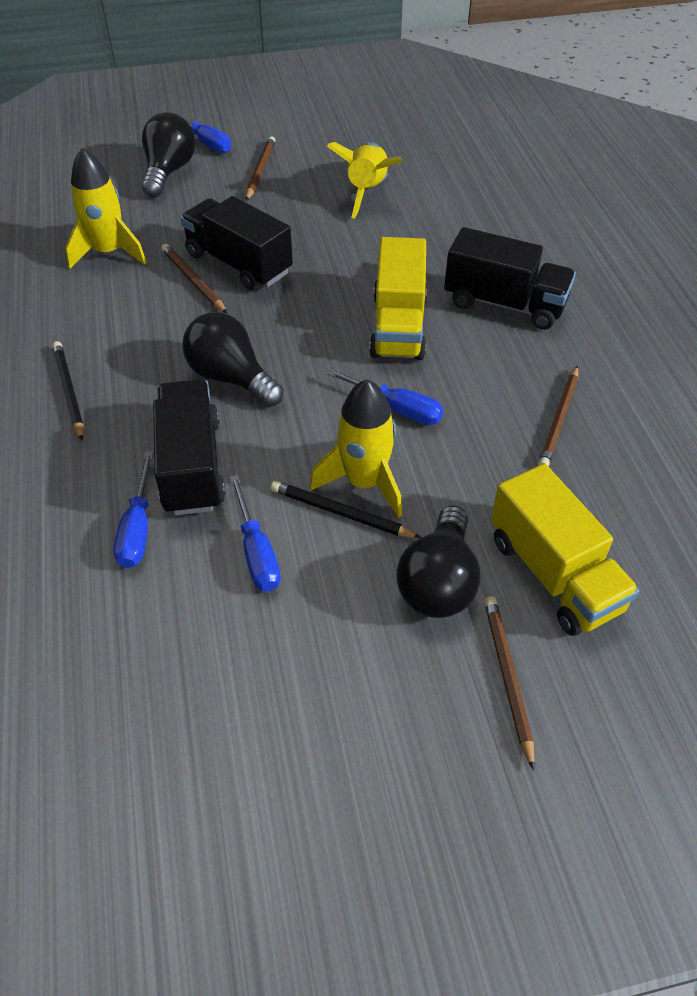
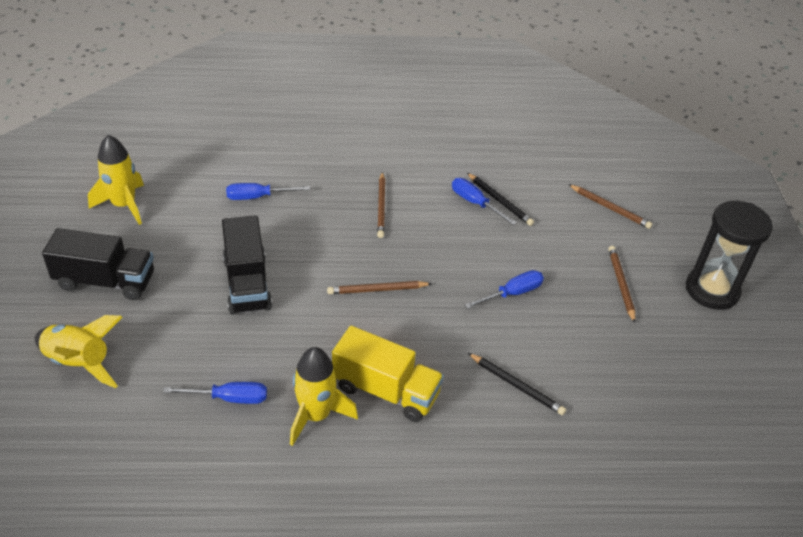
black hourglass: none = 0 -> [686,201,773,310] = 1
black light bulb: [142,112,196,197] [182,312,283,407] [396,506,481,618] = 3 -> none = 0
black truck: [153,379,226,516] [180,196,293,291] [444,227,576,330] = 3 -> [42,228,154,300] [222,215,272,315] = 2
yellow truck: [369,237,427,360] [491,464,640,636] = 2 -> [332,326,444,422] = 1

